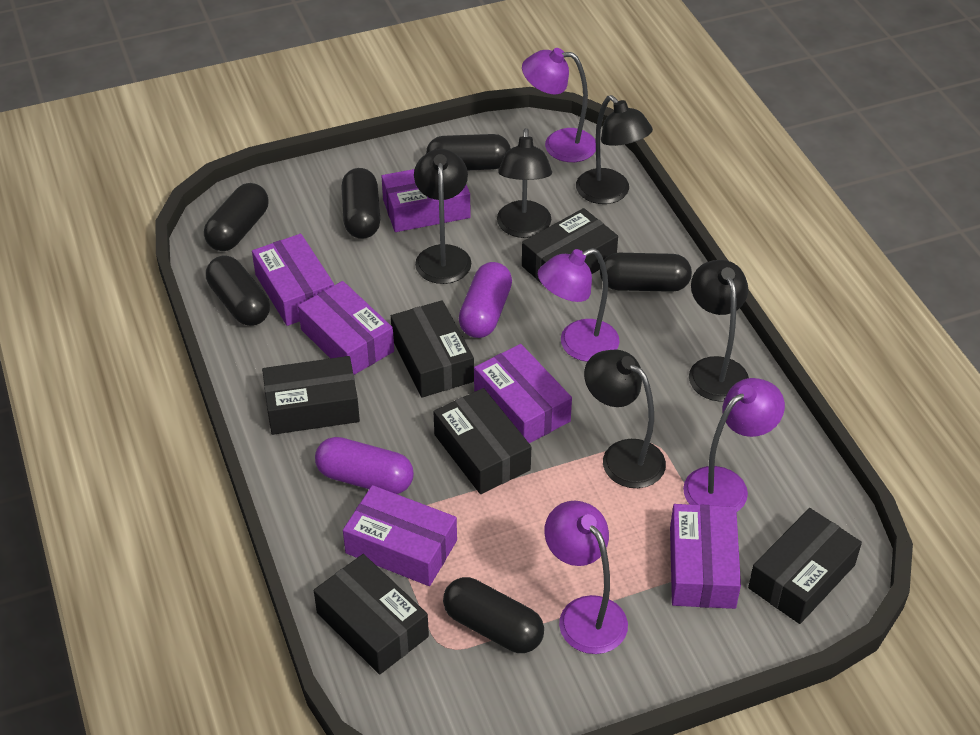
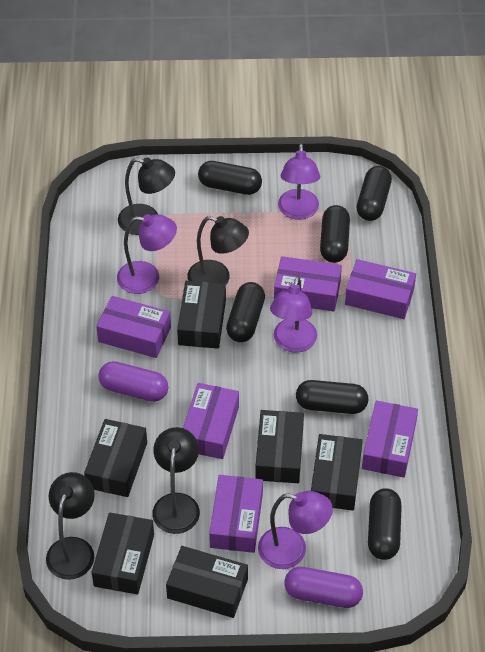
black lamp: [414,149,471,284] [497,128,552,238] [576,95,653,204] [584,349,666,488] [689,260,749,402] = 5 -> [46,472,95,580] [118,157,175,235] [152,427,200,534] [187,216,249,284] = 4

